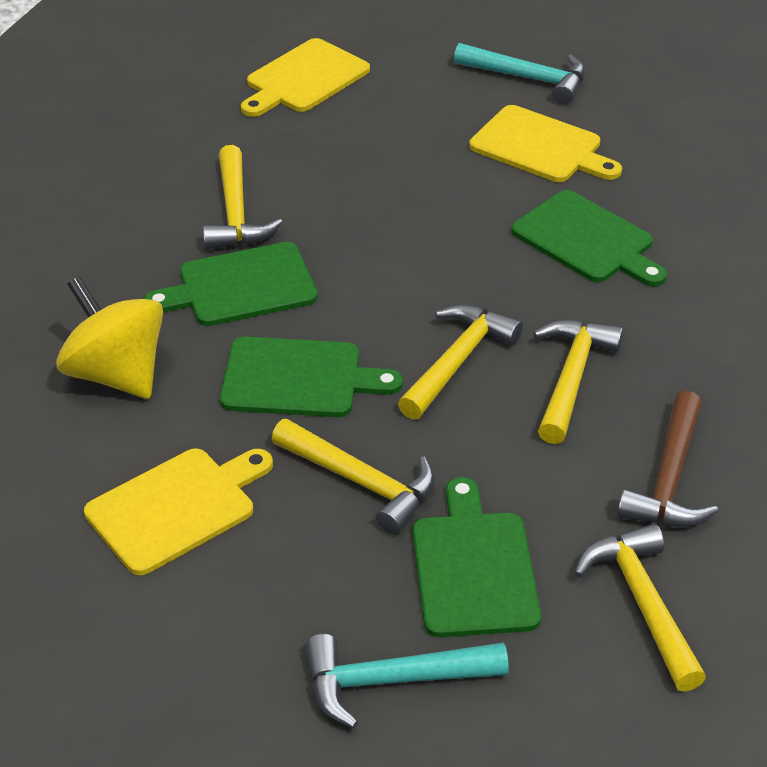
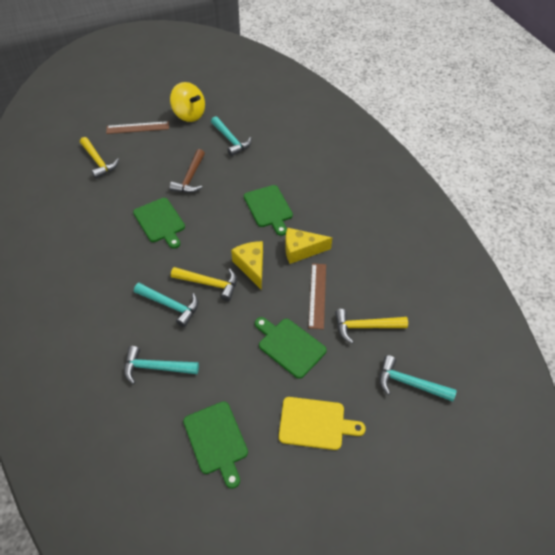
brown ruler: none = 0 -> [106,121,169,134] [309,263,326,329] = 2
turquoise hammer: [306,634,509,728] [454,43,585,104] = 2 -> [124,346,199,385] [134,283,199,327] [211,116,252,156] [379,355,457,402] = 4
yellow cheese: none = 0 -> [231,241,263,290] [285,227,332,264] = 2
yellow cutting board: [84,448,273,575] [241,38,370,117] [469,105,622,182] = 3 -> [279,397,366,450] = 1
yellow hammer: [203,145,283,250] [272,419,435,535] [398,304,523,420] [533,320,624,444] [574,524,706,692] = 5 -> [80,137,119,179] [171,267,237,301] [335,309,408,344] = 3

